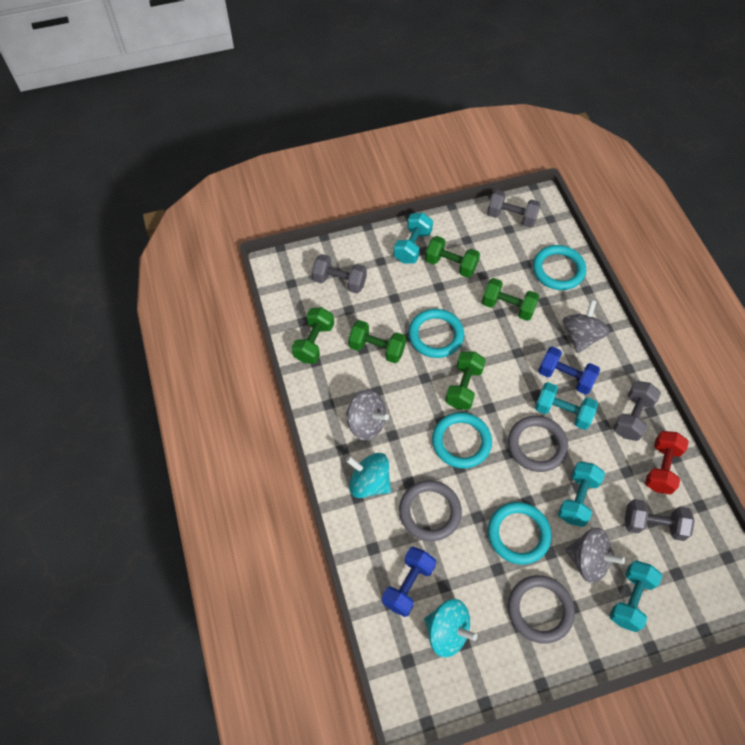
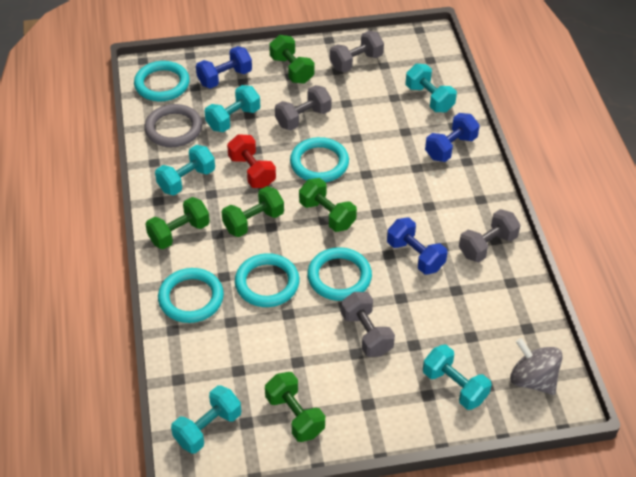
blue dumbbell: [382,547,436,617] [538,346,600,395] = 2 -> [196,46,252,89] [387,217,447,275] [425,113,480,162] = 3
grey ring: [399,480,462,541] [508,416,568,472] [508,575,575,644] = 3 -> [144,104,202,147] = 1
grey spinning top: [346,390,389,440] [563,300,610,353] [565,527,625,583] = 3 -> [510,338,563,395] = 1
turquoise dumbbell: [394,213,433,264] [535,382,598,430] [558,461,605,527] [610,561,662,632] = 4 -> [155,145,215,195] [171,385,241,454] [205,85,260,132] [406,64,457,112] [423,345,492,410] = 5
turquoise ring: [408,309,464,358] [432,412,492,469] [488,502,552,565] [533,245,586,290] = 4 -> [134,61,190,101] [158,268,224,323] [235,253,300,307] [290,137,349,182] [307,247,372,301] = 5
turquoise spinning top: [346,453,391,498] [424,599,478,658] = 2 -> none = 0

